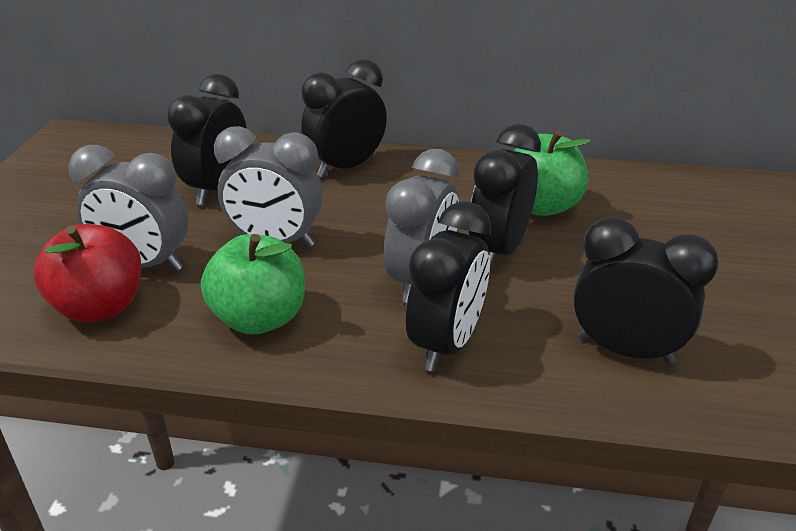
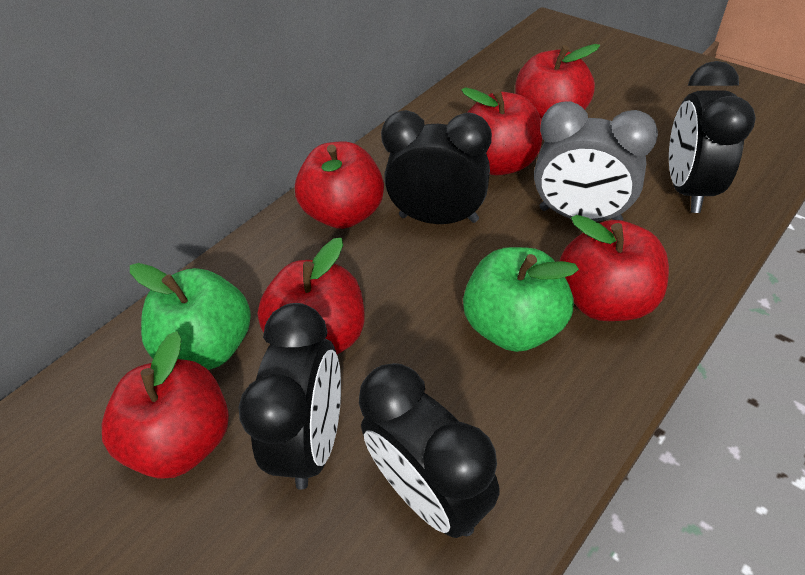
black clock: [167,74,247,205] [301,59,387,178] [406,201,491,372] [469,124,541,270] [573,217,719,364] = 5 -> [238,303,341,490] [359,363,500,538] [381,110,492,224] [669,61,756,213] = 4
grey clock: [69,145,188,271] [214,126,323,247] [384,149,459,303] = 3 -> [534,101,658,221] = 1
red apple: [34,224,141,322] = 1 -> [102,331,229,479] [257,238,365,354] [295,142,384,229] [461,87,542,175] [515,44,600,120] [559,215,669,321] = 6

